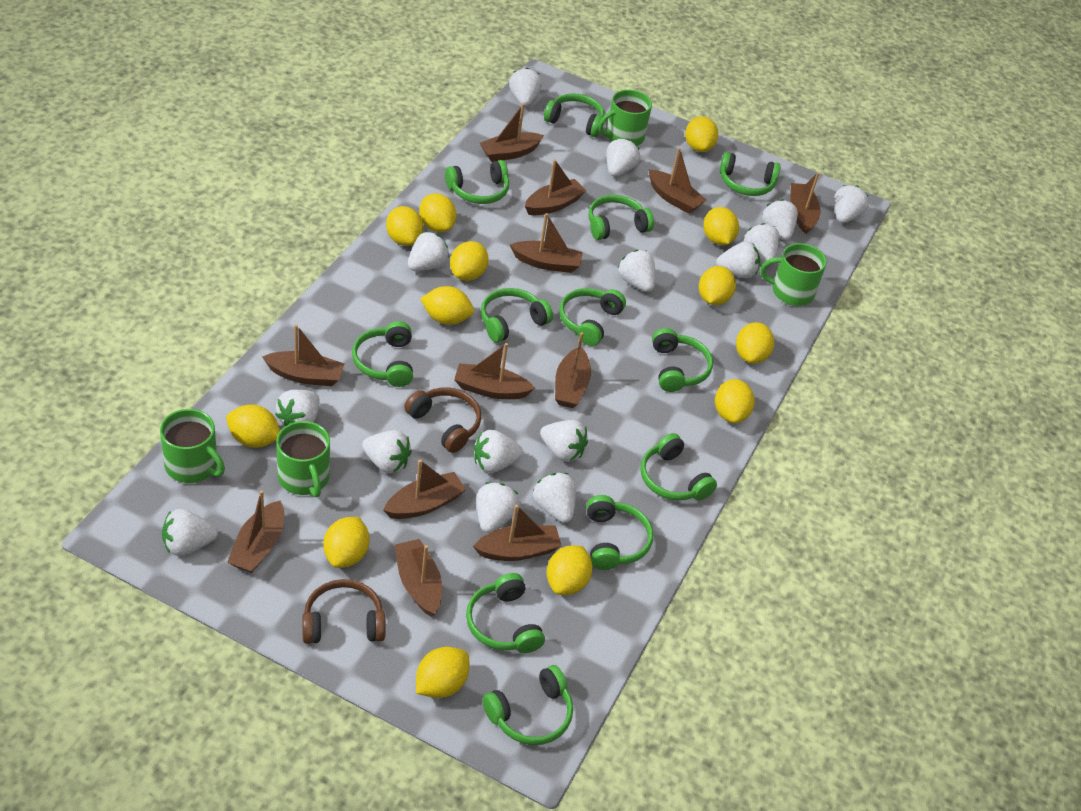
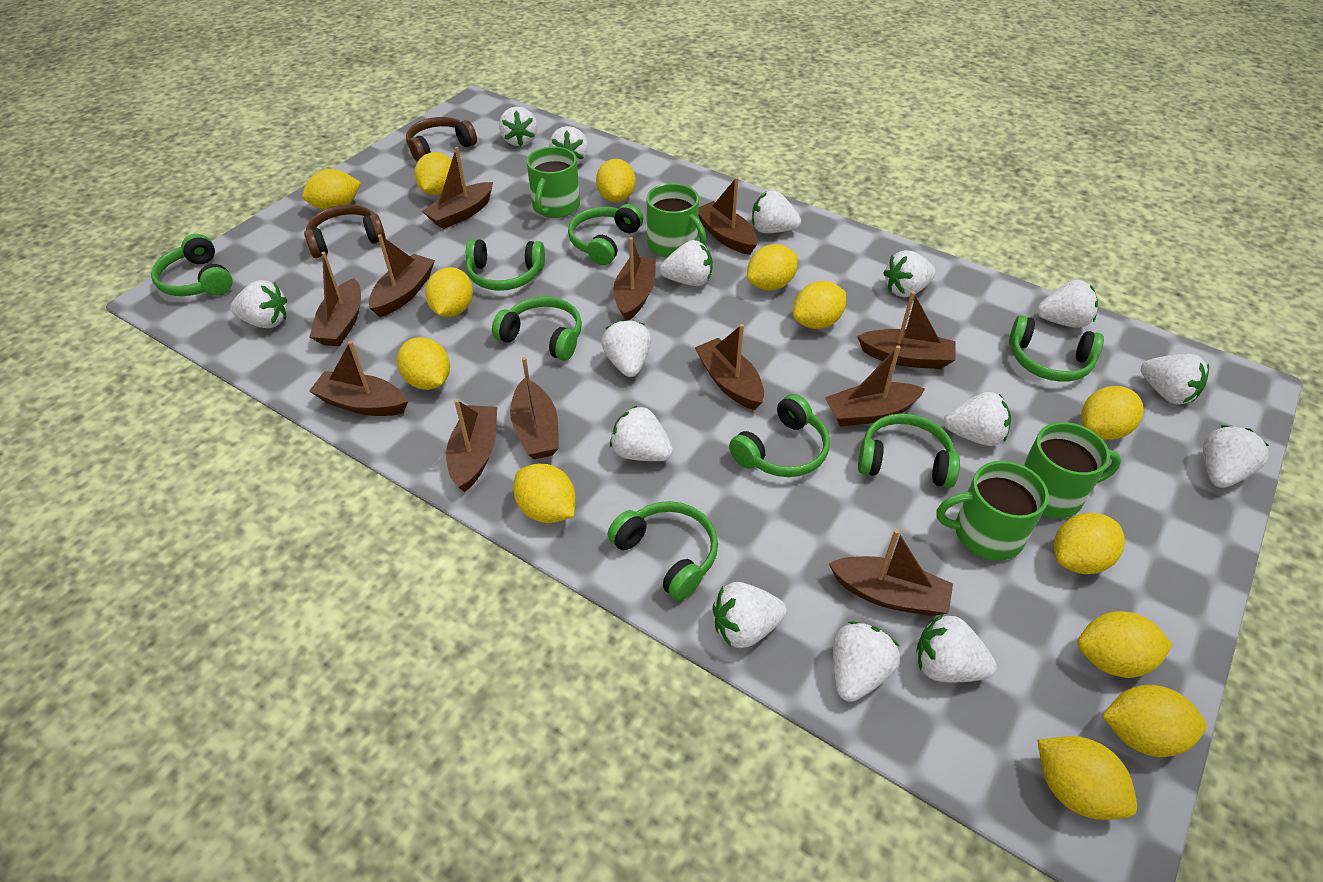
green headphones: [352,321,413,387] [445,160,509,204] [466,573,545,653] [481,288,553,343] [483,665,573,745] [544,93,604,137] [559,288,626,346] [586,495,653,570] [589,195,654,240] [641,433,717,501] [652,328,713,392] [720,152,781,196] = 12 -> [151,234,233,296] [466,239,545,291] [492,296,582,361] [568,204,643,265] [607,501,718,601] [729,394,830,477] [858,413,960,488] [1009,315,1104,382] = 8

